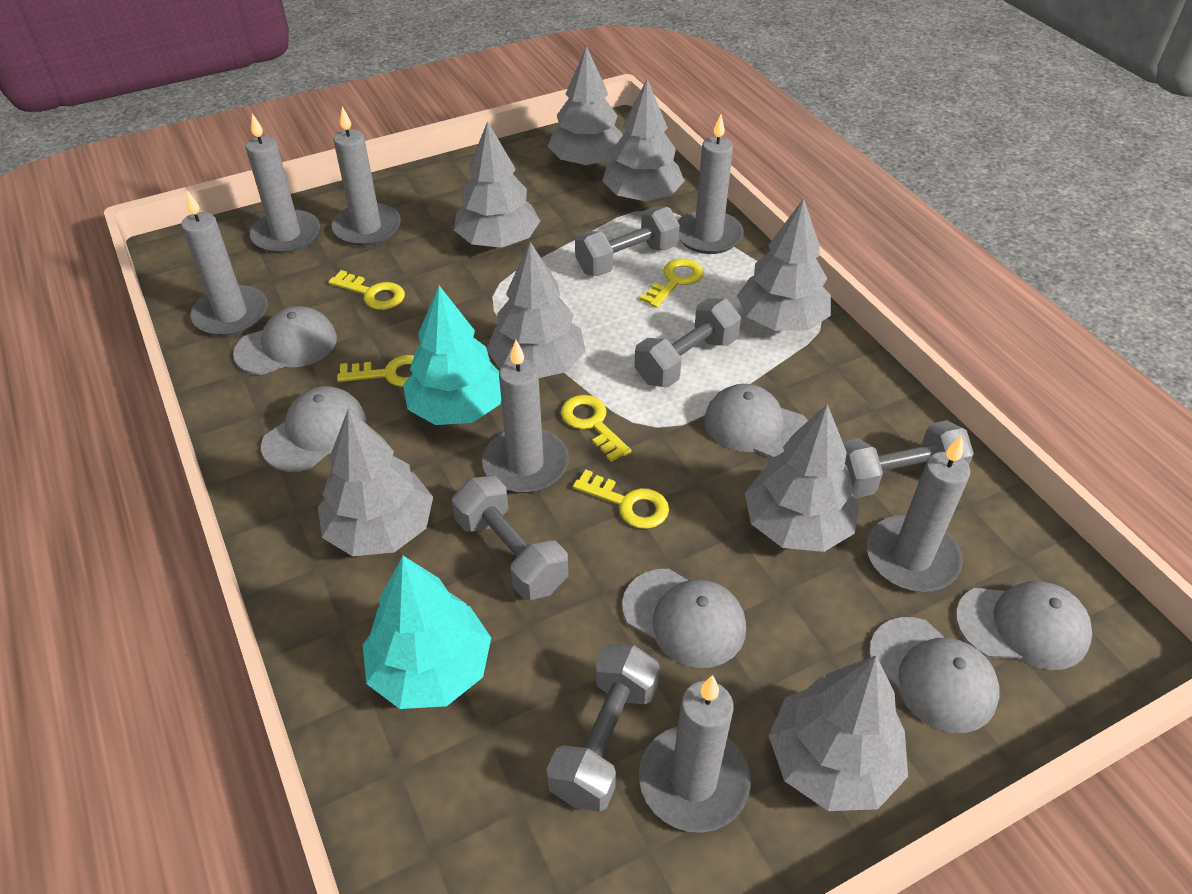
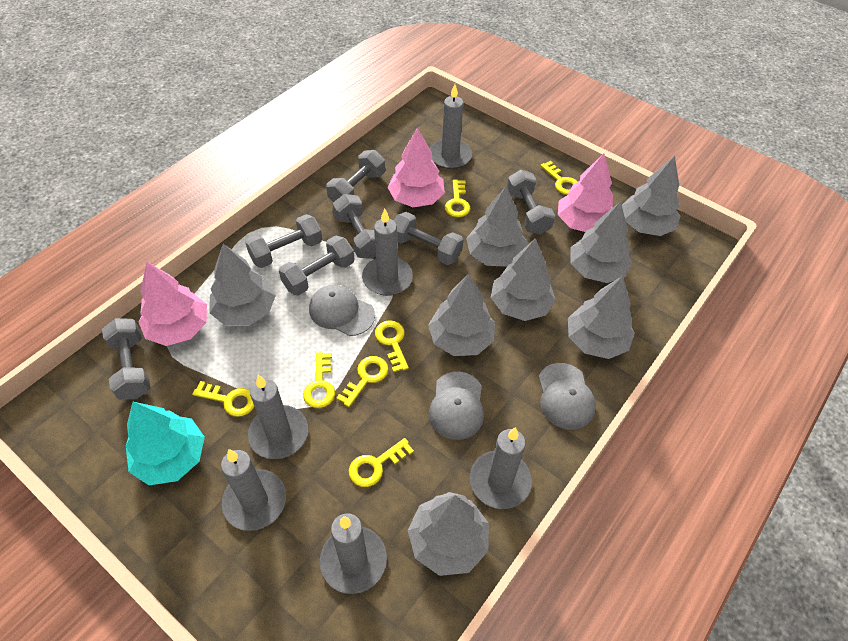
grey candle: [181,191,268,336] [246,114,320,254] [332,107,401,246] [482,340,569,493] [639,675,751,833] [678,114,744,254] [866,435,970,592] = 7 -> [221,449,286,531] [248,375,308,459] [320,513,387,594] [362,209,413,296] [430,84,472,169] [470,427,532,509] = 6
grey cap: [233,306,337,375] [261,386,366,472] [622,569,746,668] [704,384,808,458] [869,617,1000,733] [956,581,1092,670] = 6 -> [309,285,375,336] [429,372,484,440] [539,363,596,430] = 3
grey dumbbell: [452,476,568,600] [547,644,660,812] [575,207,680,276] [634,298,741,388] [843,420,974,498] = 5 -> [102,318,151,400] [245,214,322,268] [279,235,355,295] [326,150,385,202] [333,194,376,259] [394,212,463,265] [507,170,555,235] = 7
pink tree: none = 0 -> [139,262,207,346] [387,127,445,207] [558,153,613,232] = 3
turquoise tree: [363,556,491,709] [403,286,501,425] = 2 -> [125,402,205,485] = 1
yellow key: [329,270,405,310] [337,355,414,387] [561,395,632,462] [573,469,669,529] [640,258,703,308] = 5 -> [192,381,255,417] [303,352,335,408] [337,356,388,407] [349,438,414,487] [375,320,409,372] [445,180,470,217] [540,161,578,195] = 7

